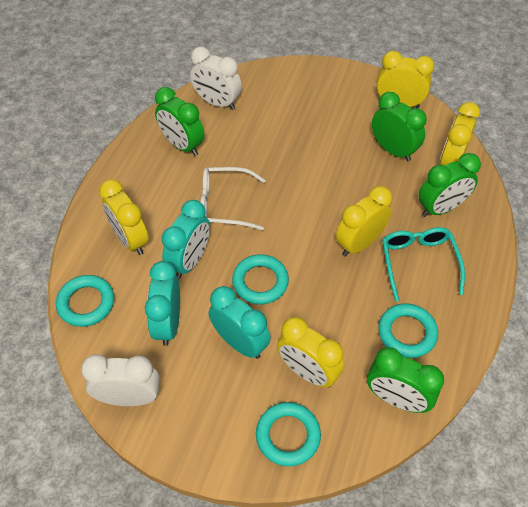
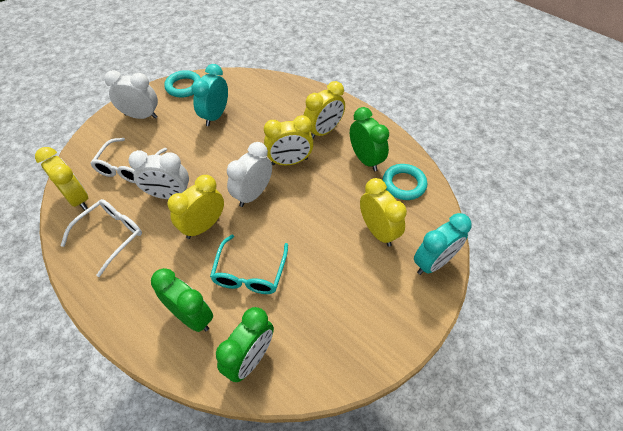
green clock: [155,87,204,156] [367,347,444,413] [372,92,427,162] [418,153,481,217] = 4 -> [151,268,213,332] [216,307,274,382] [350,107,389,171] = 3
turquoise clock: [145,261,180,346] [162,200,210,279] [208,286,271,359] = 3 -> [191,64,228,126] [414,213,472,275] = 2
turquoise ring: [56,275,114,327] [232,254,289,304] [256,402,321,466] [378,303,438,358] = 4 -> [164,70,201,98] [383,164,427,200] = 2
white clock: [81,354,160,406] [190,47,242,110] = 2 -> [104,70,158,119] [128,150,189,199] [227,142,272,207] = 3
white glasses: [200,167,266,230] = 1 -> [60,199,142,277] [90,138,167,183] = 2

